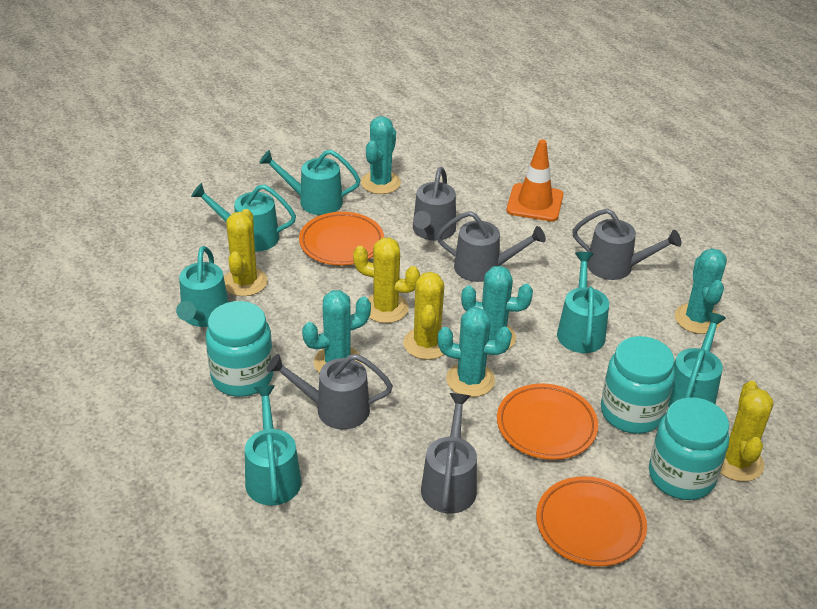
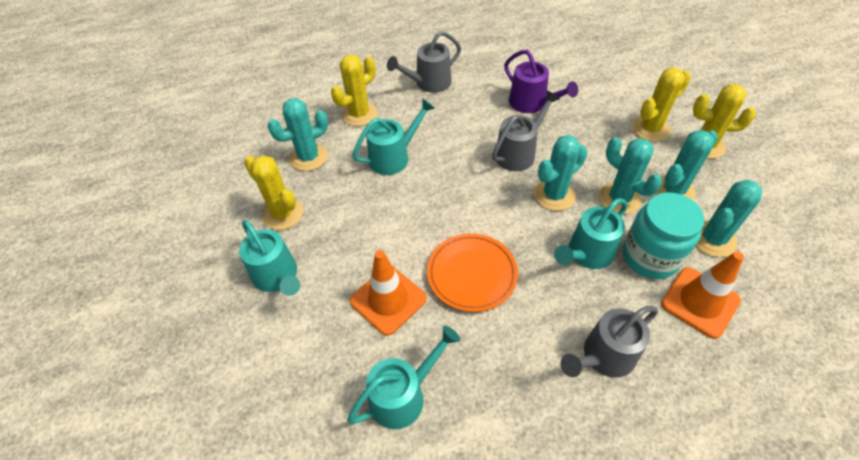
grey watering can: [267,354,393,429] [413,167,456,241] [421,393,477,514] [437,211,546,282] [572,208,681,280] = 5 -> [387,31,461,93] [492,91,560,171] [561,306,658,378] = 3
orange plate: [299,212,384,265] [497,383,598,460] [536,476,647,566] = 3 -> [427,233,518,312] = 1
orange traffic cone: [506,139,563,221] = 1 -> [350,250,427,336] [661,251,744,339] = 2
purple watering can: none = 0 -> [504,50,578,113] = 1
turquoise jar: [206,301,274,397] [601,336,675,434] [649,397,729,500] = 3 -> [623,192,704,279] = 1
turquoise watering can: [176,246,228,327] [191,183,296,252] [245,385,301,505] [259,150,360,215] [557,252,609,353] [668,312,726,407] = 6 -> [239,220,300,296] [347,326,460,429] [352,99,435,175] [554,198,627,269] = 4

